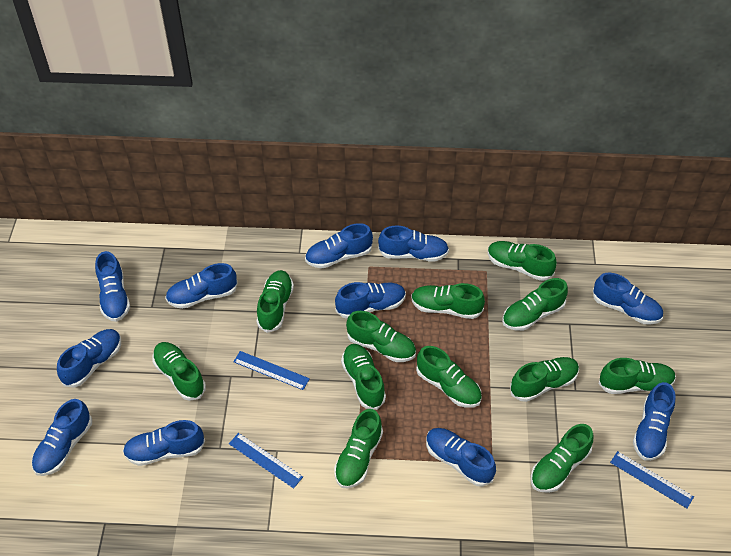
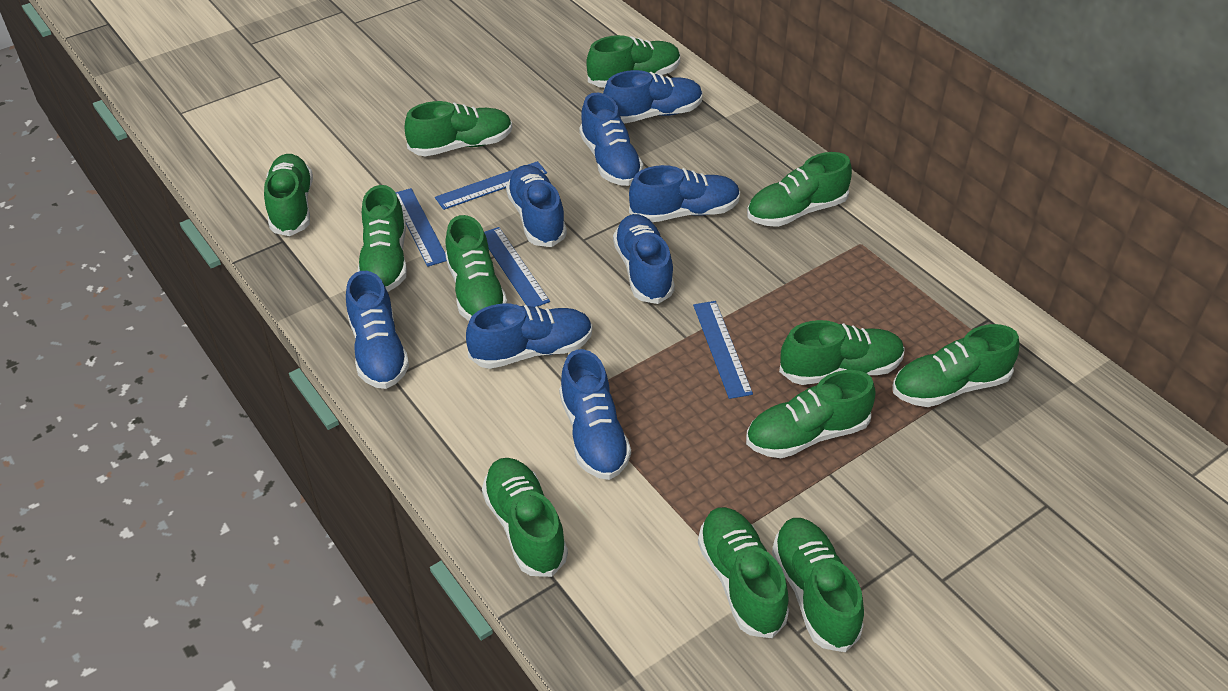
blue ruler: [229,433,303,489] [233,351,310,390] [610,451,694,508] = 3 -> [395,188,447,267] [435,161,547,210] [484,227,550,307] [693,301,753,399] = 4
blue shoe: [32,399,92,476] [57,329,121,388] [95,251,130,322] [123,420,205,466] [165,263,238,309] [305,223,373,268] [335,282,406,319] [378,226,449,262] [426,428,496,487] [593,272,663,325] [633,382,675,461] = 11 -> [346,271,409,389] [466,304,593,369] [506,165,567,247] [559,349,631,480] [579,93,643,186] [603,70,703,123] [613,214,675,304] [629,165,740,222] = 8

